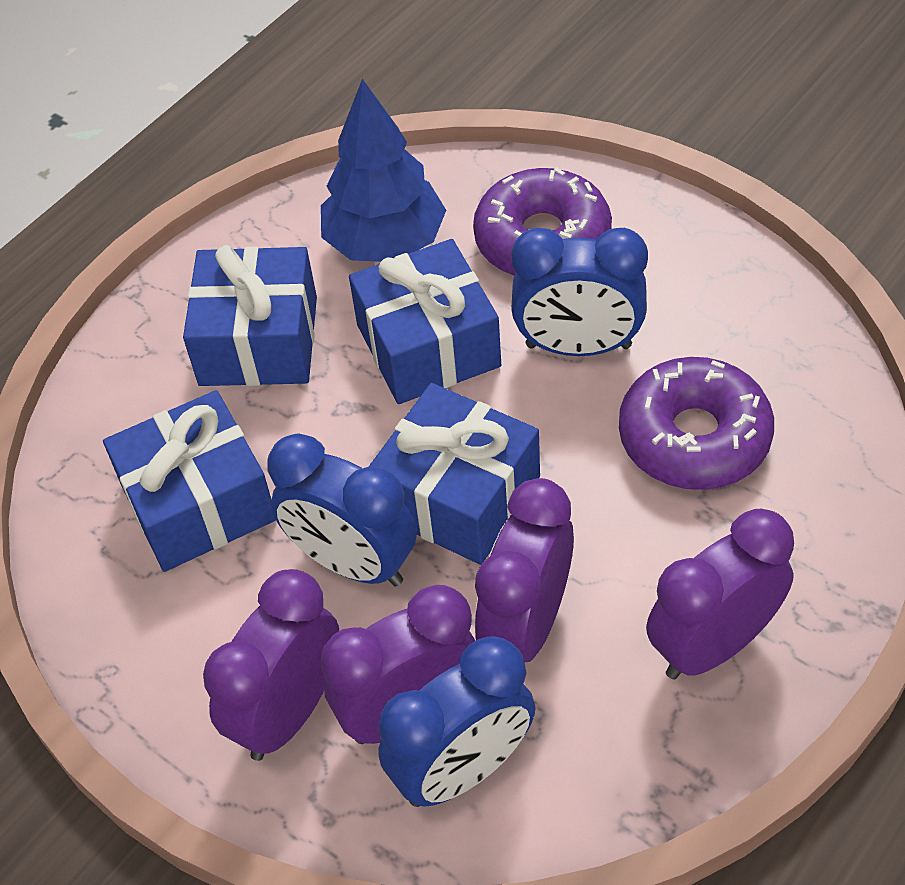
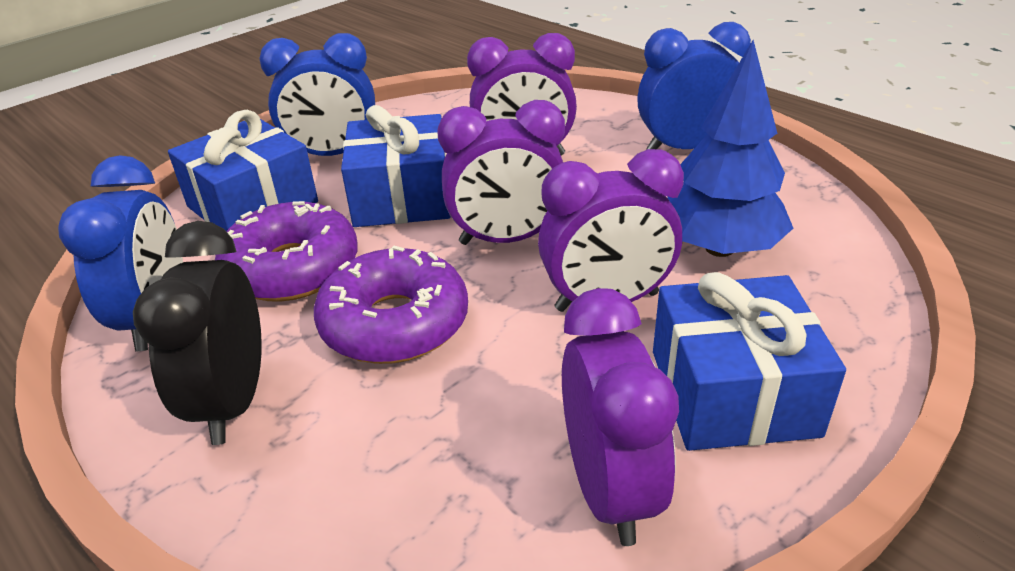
black clock: none = 0 -> [133,221,262,445] = 1
blue gift: [103,390,276,572] [183,245,317,386] [349,239,501,404] [369,383,540,565] = 4 -> [168,110,318,231] [341,105,451,227] [653,272,846,451] = 3

